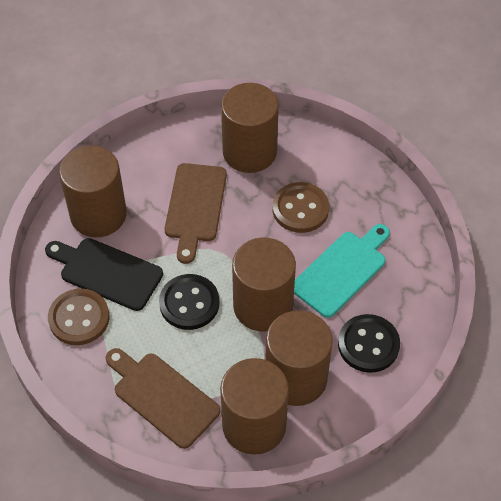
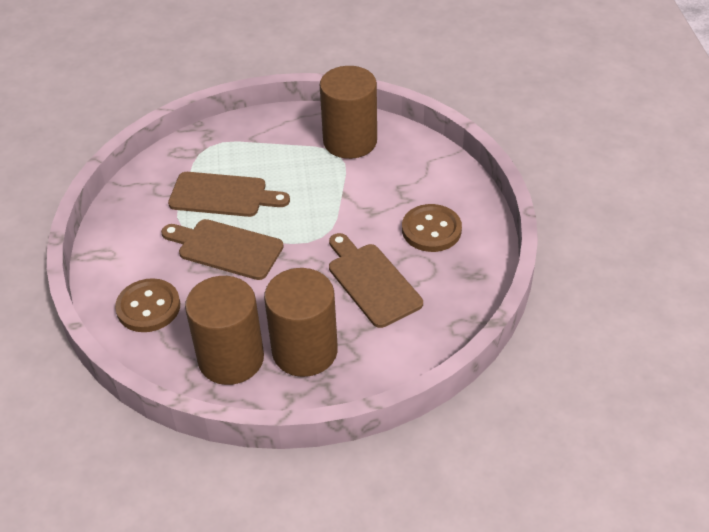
black button: [159,274,219,330] [338,314,400,373] = 2 -> none = 0
black cutting board: [45,238,163,311] = 1 -> none = 0
brown cutting board: [106,348,220,449] [165,163,227,264] = 2 -> [161,219,284,280] [168,172,290,217] [329,233,423,328] = 3
brown cylinder: [59,146,127,237] [220,358,289,455] [221,83,279,173] [232,237,296,332] [265,310,333,406] = 5 -> [185,276,264,385] [264,268,338,377] [320,66,377,159] = 3
turquoise cutting board: [294,224,390,318] = 1 -> none = 0

